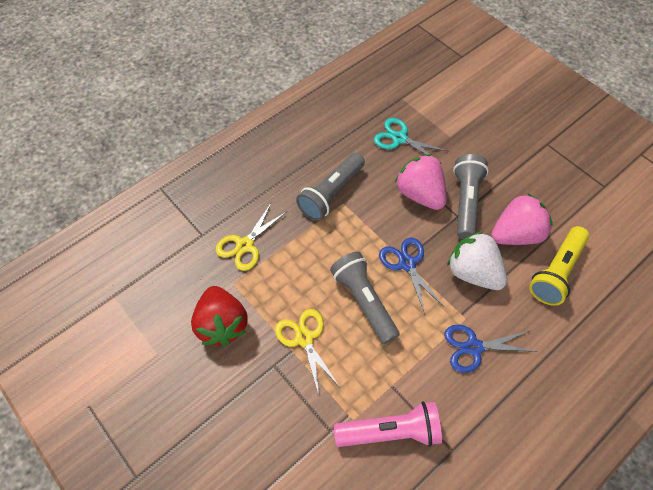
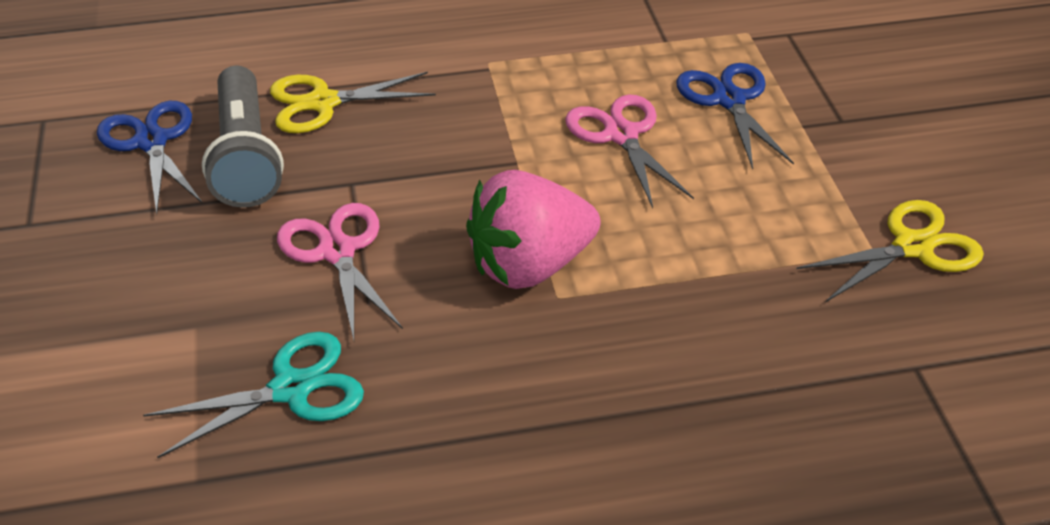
grey flashlight: [296,153,365,221] [330,252,400,344] [453,154,489,239] = 3 -> [202,66,284,208] = 1
pink flashlight: [334,401,442,447] = 1 -> none = 0
pink scissors: none = 0 -> [277,203,403,340] [565,95,694,208] = 2
pink strawberry: [395,154,447,210] [491,193,553,245] = 2 -> [466,170,601,289] = 1
red strawberry: [191,286,248,346] = 1 -> none = 0
white strawberry: [447,231,507,290] = 1 -> none = 0
yellow flashlight: [529,226,589,306] = 1 -> none = 0

